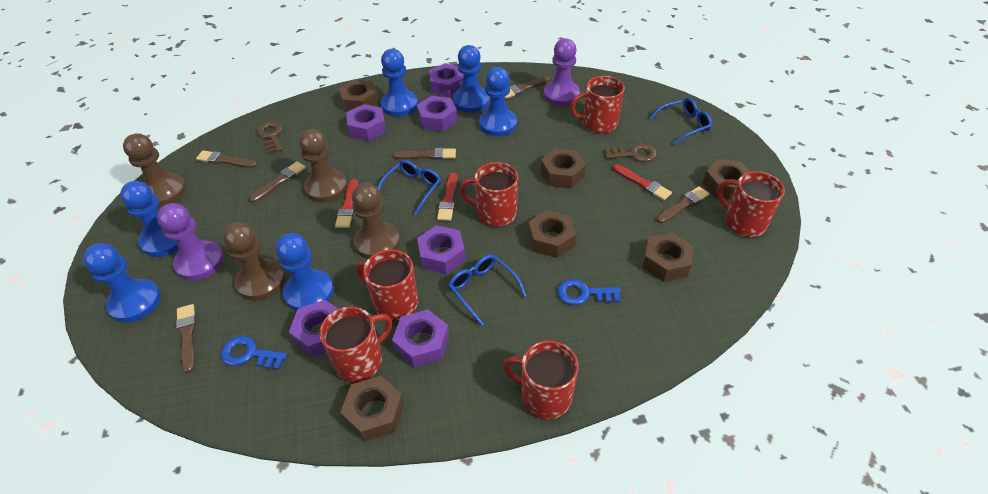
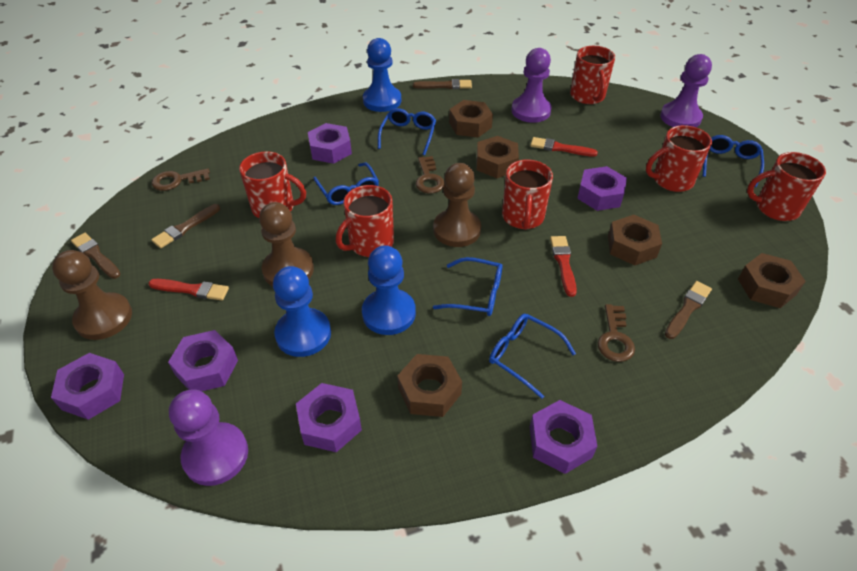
blue glasses: [378,160,441,215] [448,254,526,326] [649,98,712,144] = 3 -> [313,162,379,205] [378,108,436,155] [433,257,503,316] [489,314,576,399] [703,135,764,187] = 5
blue key: [221,336,287,370] [558,279,620,305] = 2 -> none = 0
blue pawn: [83,243,161,323] [120,181,179,257] [276,233,334,311] [381,49,418,117] [453,45,489,113] [479,67,517,136] = 6 -> [273,266,331,357] [362,245,416,335] [363,38,401,112] = 3
brown brush: [176,304,196,373] [196,150,257,168] [249,161,306,203] [393,148,456,160] [505,76,550,99] [656,186,709,223] = 6 -> [71,233,121,279] [151,204,220,248] [413,79,472,89] [665,281,712,339] = 4
brown key: [257,122,282,154] [605,144,657,162] = 2 -> [152,168,210,191] [416,156,445,194] [598,304,635,362] = 3
brown nut: [339,80,379,112] [340,376,404,441] [528,210,576,258] [540,148,586,189] [642,232,693,282] [703,159,750,200] = 6 -> [397,354,462,417] [449,100,493,138] [477,136,519,178] [608,215,662,266] [738,253,806,308] = 5
brown pawn: [123,133,186,207] [223,222,285,301] [299,129,347,202] [352,183,400,259] = 4 -> [52,250,132,340] [259,202,314,286] [433,163,481,247] = 3
purple pawn: [157,203,224,281] [544,38,580,106] = 2 -> [169,389,248,486] [511,48,552,123] [660,54,712,127] = 3

